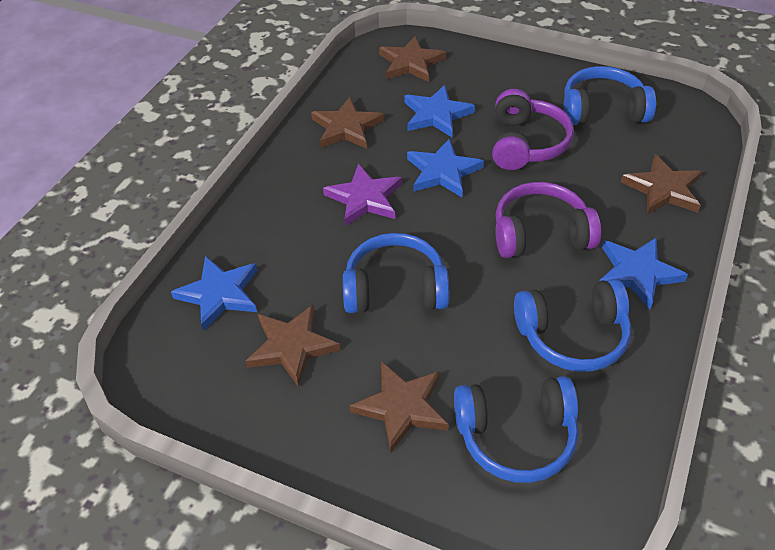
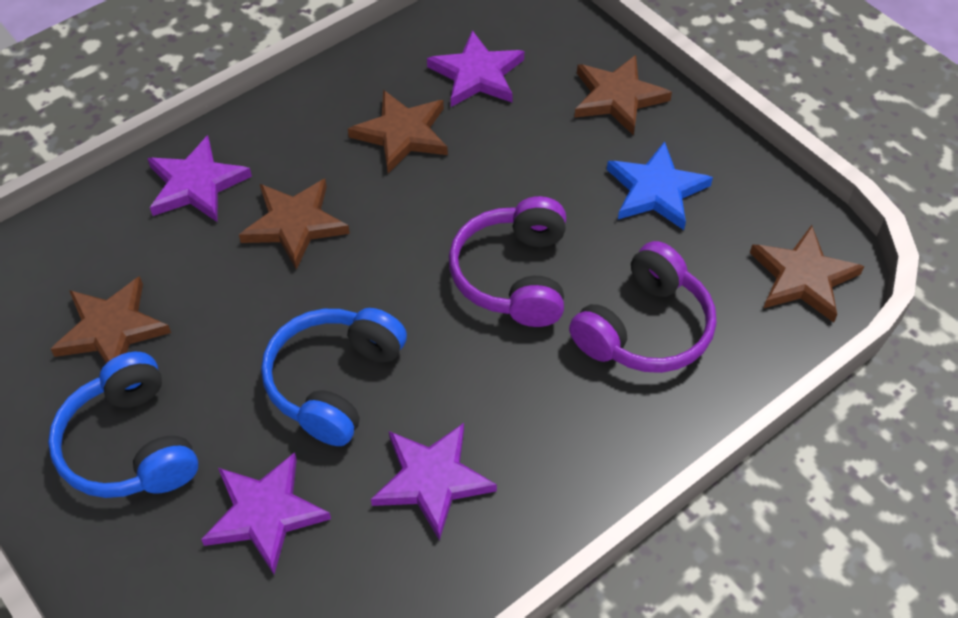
blue headphones: [343,233,449,313] [454,376,578,483] [514,279,631,372] [563,66,656,125] = 4 -> [48,352,198,498] [261,308,407,446] = 2
blue star: [171,256,257,331] [404,85,475,137] [407,138,484,197] [599,237,688,309] = 4 -> [607,141,713,230] = 1
purple star: [323,164,402,226] = 1 -> [147,135,252,222] [201,452,331,574] [371,423,497,541] [427,30,524,107] = 4

